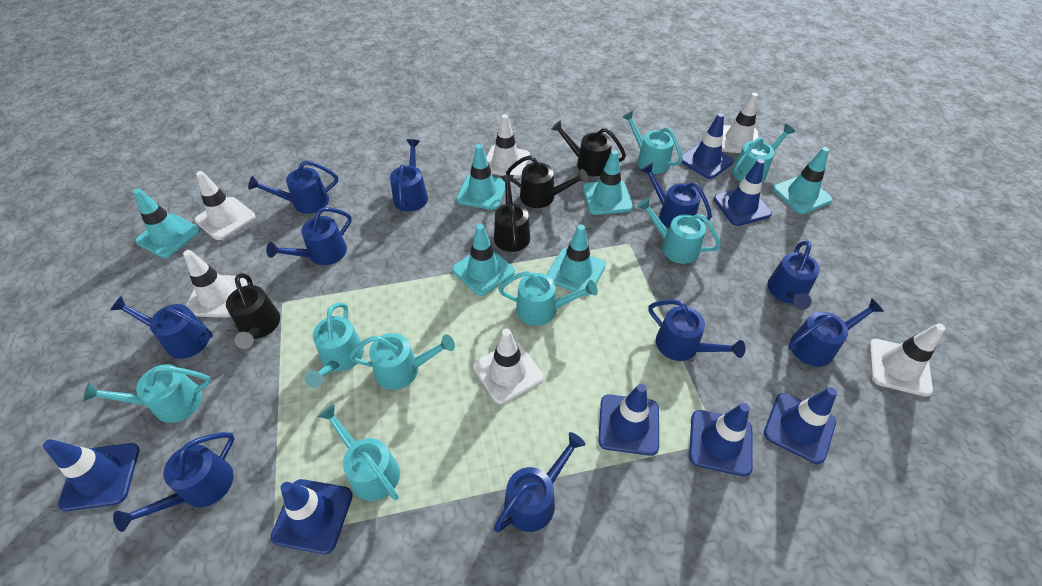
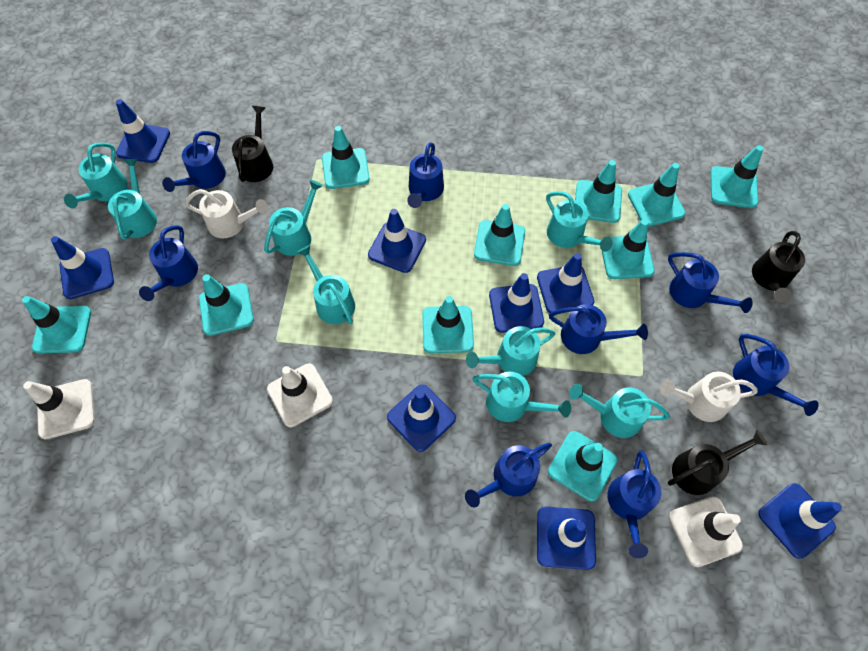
black watering can: [226,273,280,349] [494,175,530,252] [506,155,588,208] [551,120,626,176] = 4 -> [232,106,273,182] [668,430,767,495] [752,231,805,303] = 3
blue traffic cone: [43,439,139,511] [271,479,353,554] [598,384,659,456] [682,113,734,179] [689,403,753,477] [714,159,772,226] [764,387,837,464] = 7 -> [51,236,114,299] [116,99,170,163] [368,209,426,273] [387,384,456,452] [489,273,544,333] [537,253,594,313] [537,507,596,570] [758,483,842,559] = 8
blue watering can: [110,296,213,359] [113,432,234,532] [248,161,338,214] [266,207,352,265] [390,139,428,212] [494,432,585,532] [641,163,712,228] [648,300,745,361] [767,241,820,310] [788,298,884,367] = 10 -> [139,225,198,301] [162,131,226,192] [407,142,444,208] [465,443,552,508] [549,304,648,354] [607,450,661,558] [668,252,753,313] [733,334,819,416] = 8
turquoise traffic cone: [133,188,200,258] [452,224,515,296] [456,144,505,210] [546,225,606,296] [583,150,633,215] [773,147,833,214] = 6 -> [22,296,91,354] [199,274,254,336] [322,126,370,189] [422,296,474,353] [474,204,525,266] [548,431,618,501] [575,160,622,223] [602,219,655,279] [628,163,685,227] [710,145,763,208] = 10
white traffic cone: [183,250,248,318] [195,171,256,240] [473,329,543,404] [486,114,530,178] [722,93,759,153] [869,323,945,397] = 6 -> [23,379,95,439] [267,364,333,427] [669,496,743,567] = 3
white watering can: none = 0 -> [185,189,268,238] [660,372,758,422] = 2

